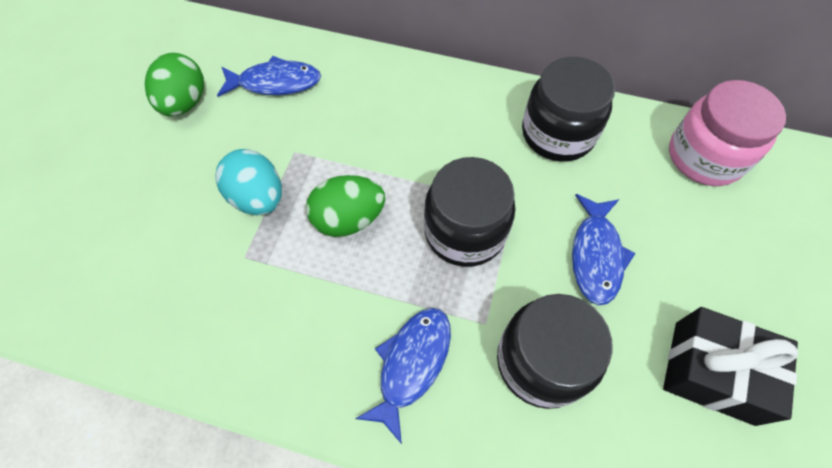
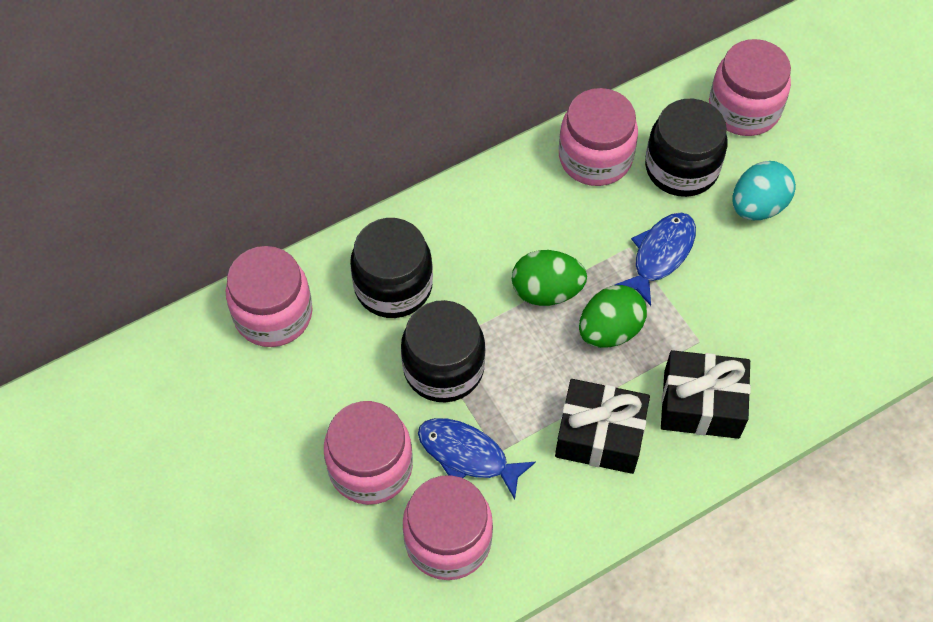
black gift: [663,307,798,426] = 1 -> [555,379,650,474] [661,350,751,439] = 2
blue fish: [217,56,321,97] [355,308,451,444] [572,194,635,305] = 3 -> [418,418,536,499] [614,212,696,306] = 2
pink jar: [669,80,786,186] = 1 -> [226,246,313,347] [324,401,413,505] [403,475,493,580] [559,88,638,186] [709,39,791,136] = 5

